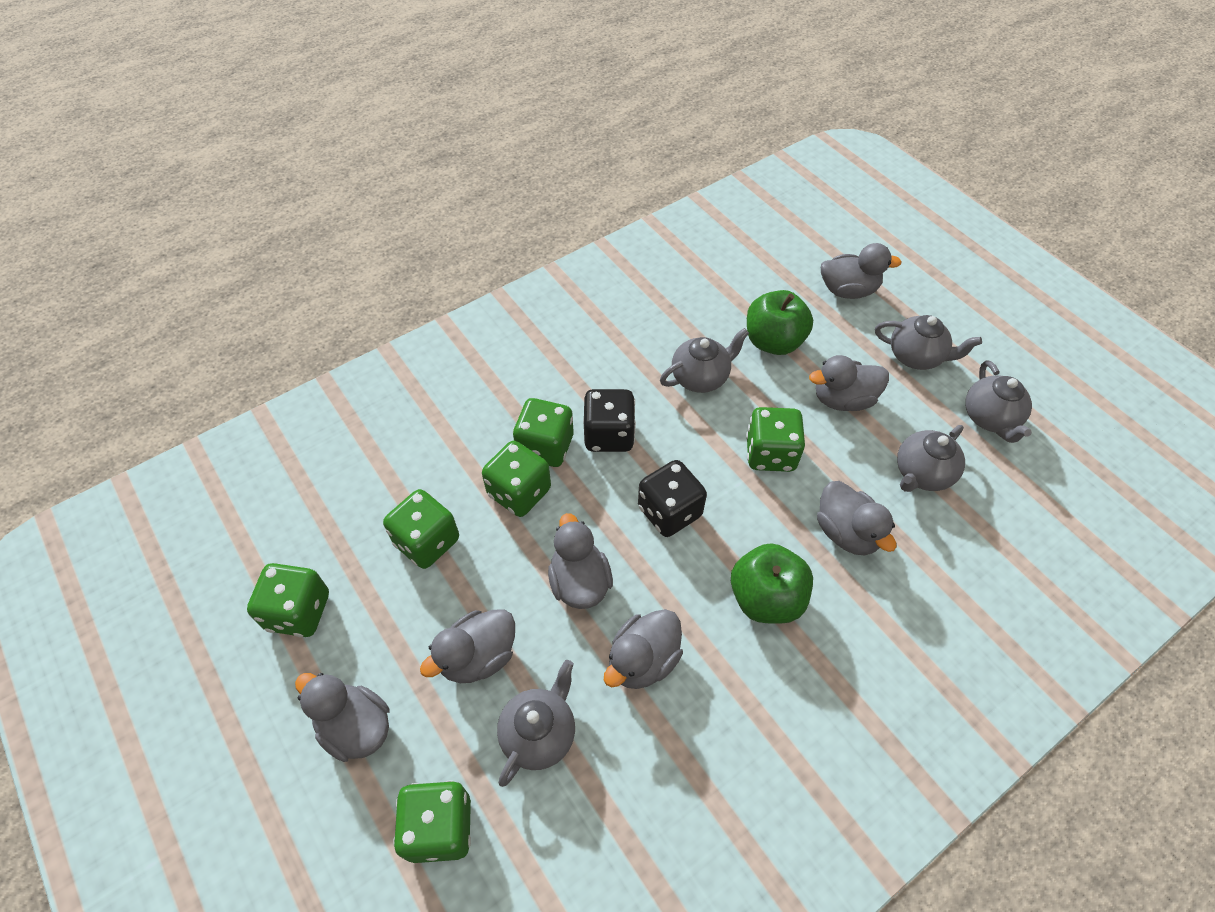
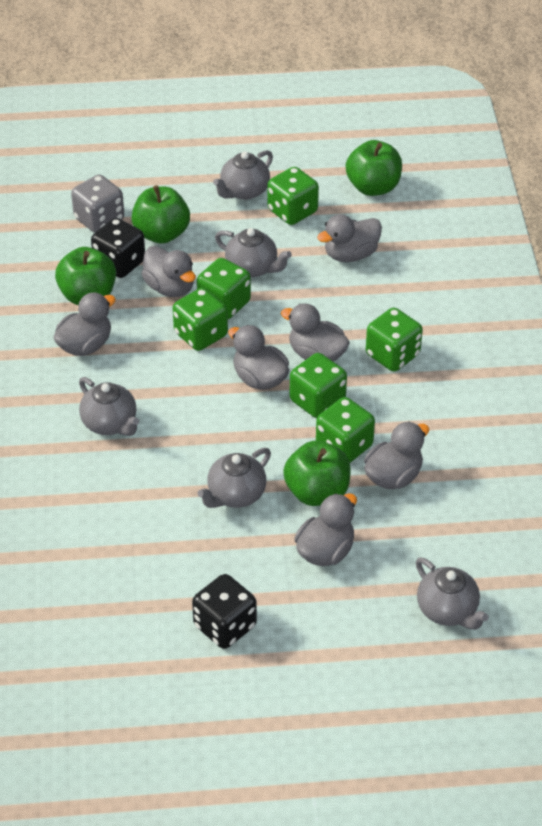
green apple: [731,543,813,624] [747,290,813,355] = 2 -> [55,247,116,305] [131,185,190,244] [283,441,351,506] [346,140,402,196] = 4
grey dice: none = 0 -> [71,175,124,233] = 1

